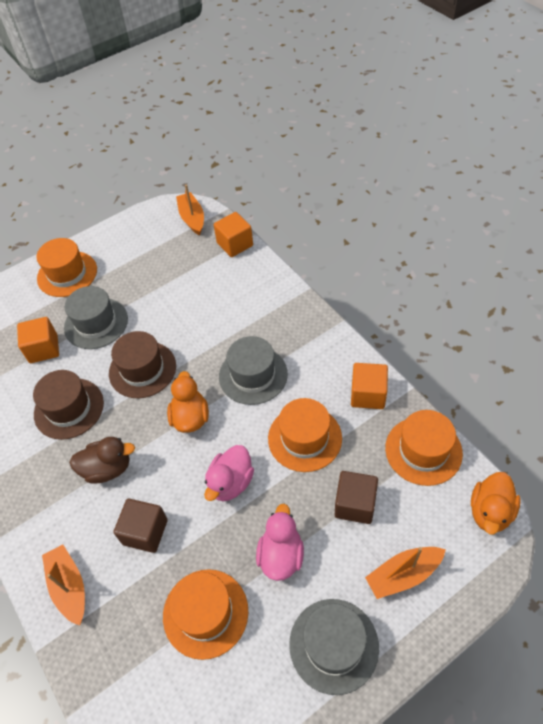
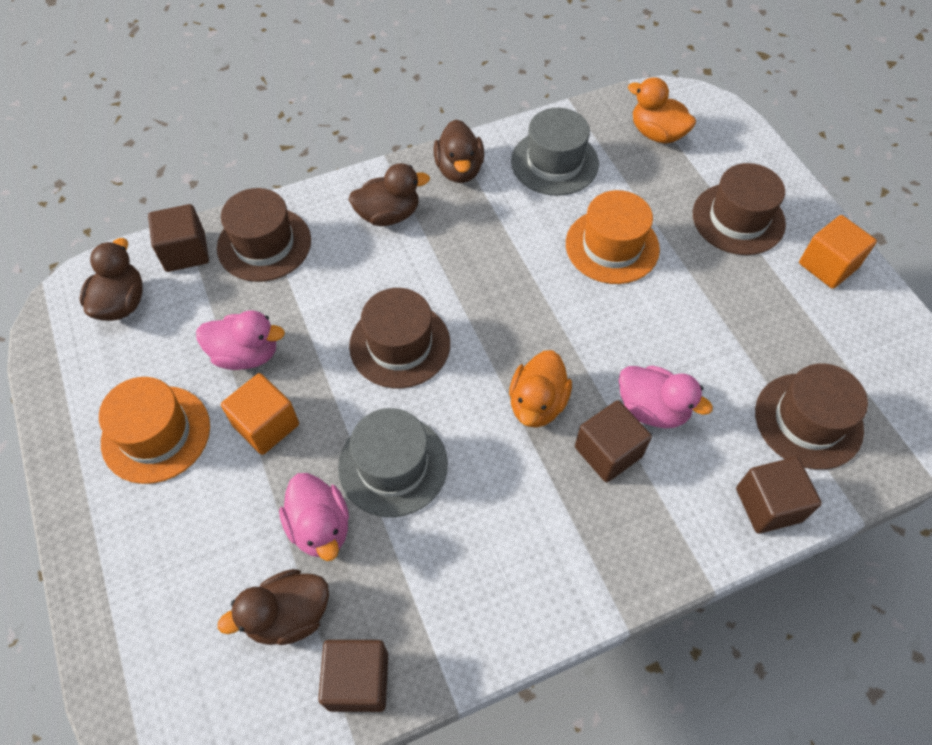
brown cube: [113,499,168,553] [335,471,378,524] = 2 -> [148,204,209,272] [318,640,388,712] [575,400,652,482] [736,457,822,534] = 4
brown duck: [69,437,135,484] = 1 -> [79,238,143,321] [218,569,329,645] [348,163,430,226] [434,120,484,183] = 4
brown hat: [33,370,104,440] [109,331,176,398] = 2 -> [217,188,311,282] [349,288,450,388] [693,163,786,255] [755,363,868,470] = 4
grey hat: [64,286,128,349] [219,336,288,405] [289,599,379,695] = 3 -> [338,408,448,517] [511,108,599,196] = 2
orange boat: [42,544,85,625] [176,185,204,235] [365,547,446,599] = 3 -> none = 0
orange cube: [17,317,59,363] [214,212,253,257] [351,363,388,409] = 3 -> [221,373,299,455] [799,215,877,289] = 2
orange hat: [36,238,97,297] [163,569,248,660] [268,398,342,472] [385,410,463,486] = 4 -> [99,377,210,484] [566,190,660,284] = 2
pink duck: [204,445,254,501] [256,504,304,581] = 2 -> [196,310,285,370] [279,473,349,561] [619,365,713,428] = 3

